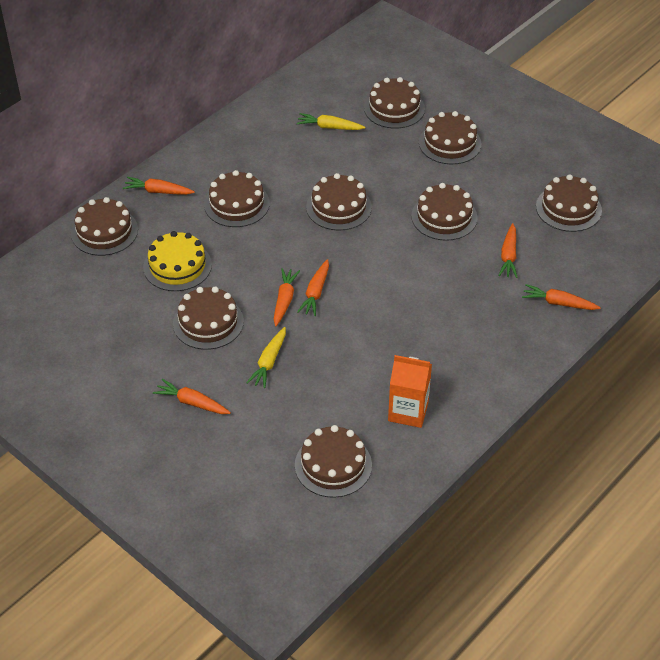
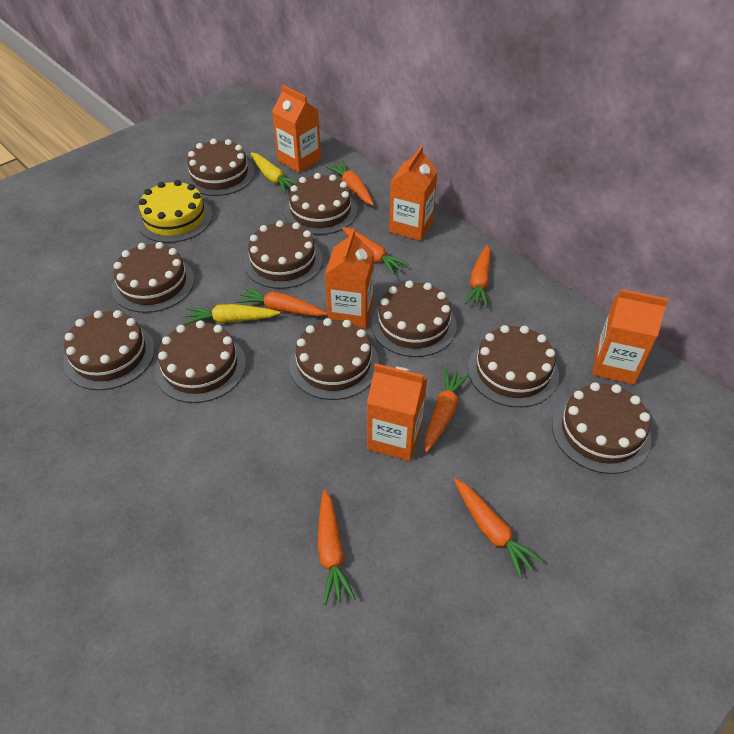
brown cake: [71,197,138,256] [173,286,244,350] [204,170,270,227] [295,425,372,498] [306,173,372,231] [364,77,425,129] [411,183,478,241] [419,111,481,164] [536,174,602,232] = 9 -> [63,310,155,390] [112,242,194,313] [155,320,246,403] [184,139,255,196] [244,220,323,289] [284,173,357,235] [289,318,379,400] [371,281,457,357] [468,325,559,407] [552,382,652,474] = 10
orange carrot: [123,177,195,195] [153,379,231,414] [274,268,300,326] [297,259,329,316] [498,223,518,278] [522,284,601,310] = 6 -> [236,286,328,316] [317,490,355,605] [326,161,374,206] [342,227,409,275] [425,368,469,452] [454,478,543,578] [465,245,491,308] = 7
orange carton: [388,355,432,428] = 1 -> [272,85,321,173] [325,228,374,329] [367,363,427,461] [389,146,437,241] [593,289,668,385] = 5

